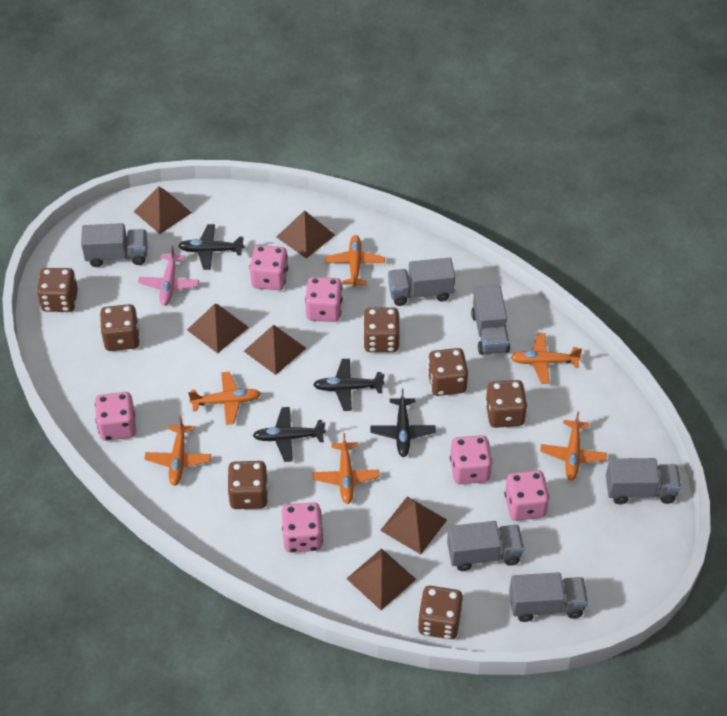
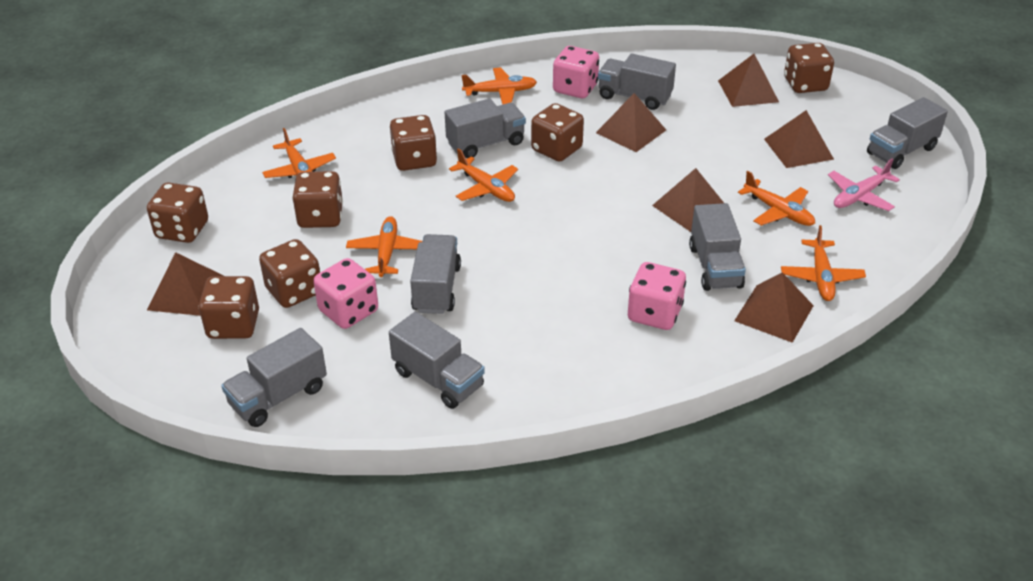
black plane: [178,224,244,270] [253,407,326,462] [313,359,385,411] [370,389,436,457] = 4 -> none = 0
grey truck: [81,223,148,267] [388,257,455,306] [447,521,524,571] [471,285,510,355] [509,572,588,622] [606,458,681,504] = 6 -> [221,328,327,427] [389,312,485,409] [410,234,461,314] [445,98,526,158] [598,54,676,110] [689,203,746,291] [867,97,948,169] = 7
pink dice: [95,392,136,441] [249,245,288,290] [282,503,323,553] [305,277,343,322] [450,435,492,484] [505,470,550,521] = 6 -> [313,258,378,329] [553,46,599,98] [628,262,686,330] = 3

